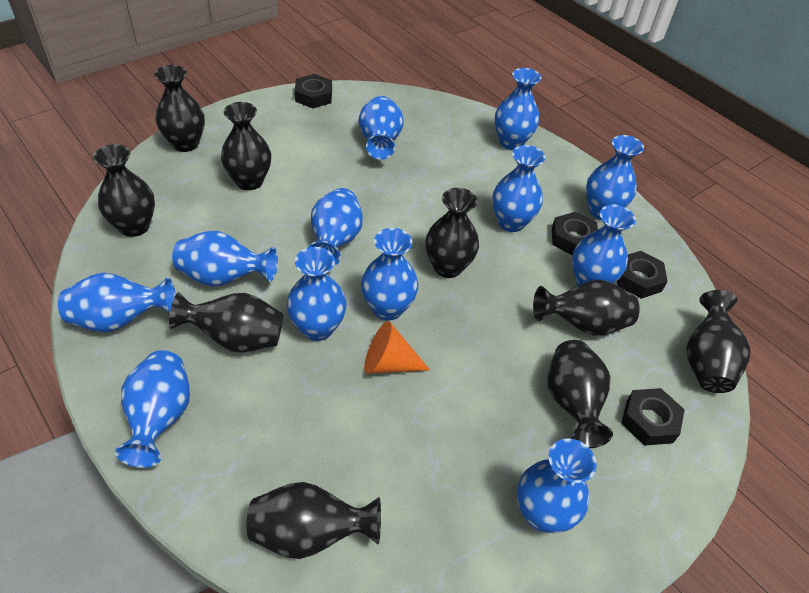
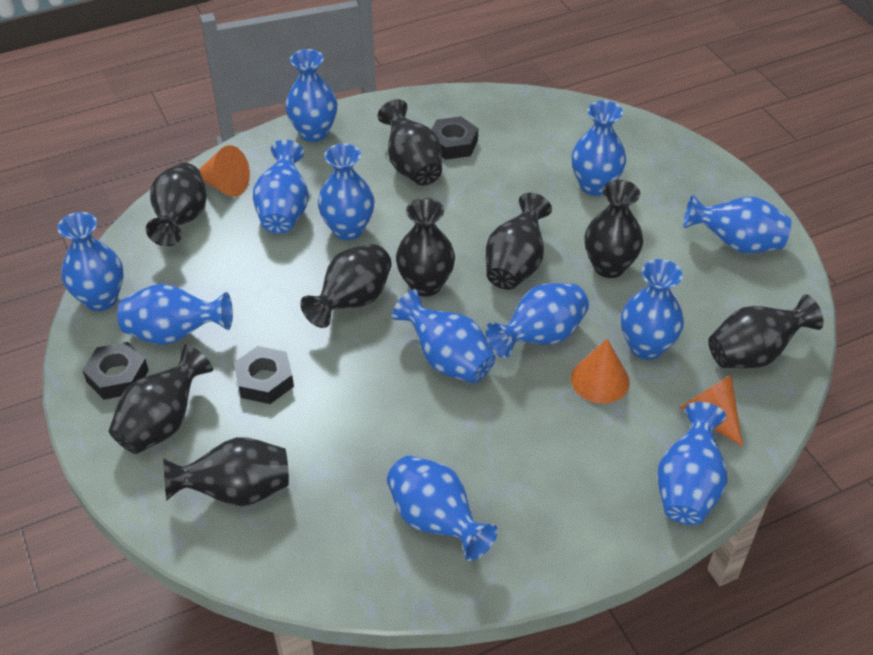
black nut: [295,74,332,109] [552,212,598,256] [617,251,668,299] [621,388,685,446] = 4 -> [82,342,149,400] [234,346,294,404] [431,116,478,160] = 3
orange cone: [364,321,430,374] = 1 -> [199,145,250,197] [571,339,630,403] [679,375,743,447] = 3

